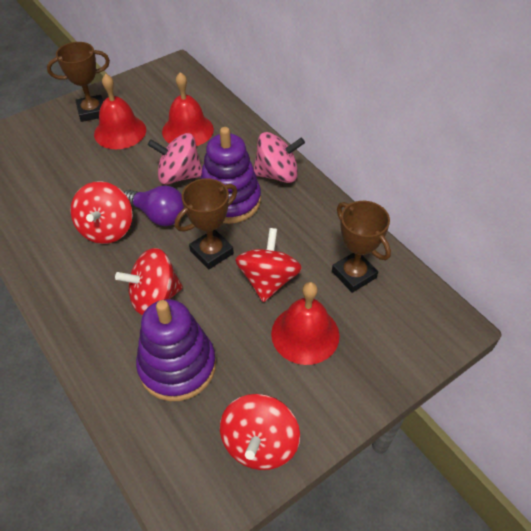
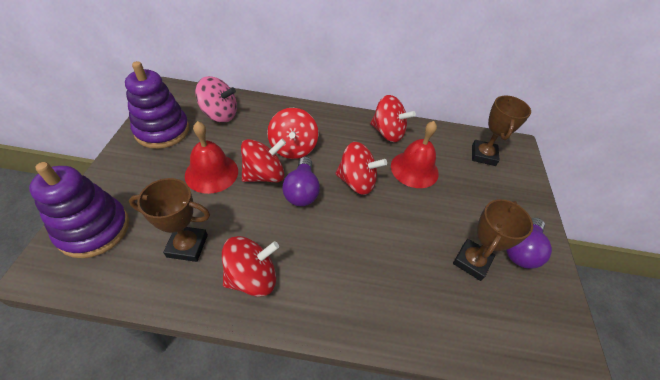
pink spinning top: [148,133,202,185] [254,132,305,183] = 2 -> [195,76,237,123] = 1
purple light bulb: [124,185,184,226] = 1 -> [282,157,320,206] [506,218,552,269] = 2
red bell: [94,74,146,149] [162,72,214,146] [271,282,340,365] = 3 -> [185,121,238,194] [391,121,439,188] = 2
red spinning top: [70,181,133,244] [115,248,183,315] [220,394,300,470] [235,228,302,302] = 4 -> [222,236,279,297] [241,138,286,182] [267,108,318,159] [335,142,387,195] [370,95,416,142] = 5

